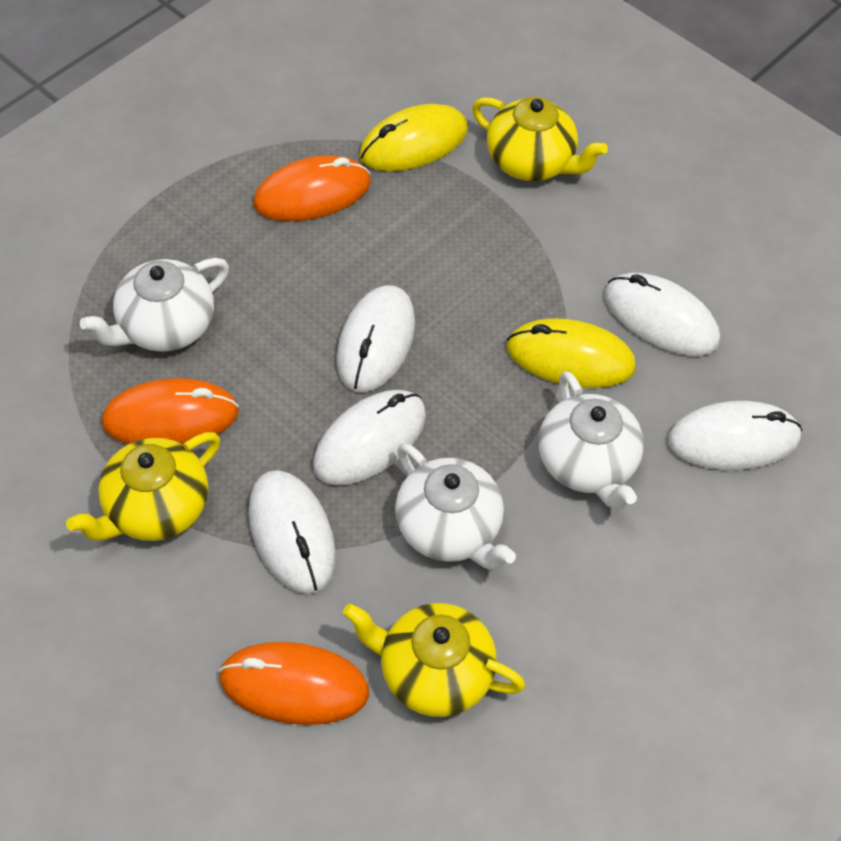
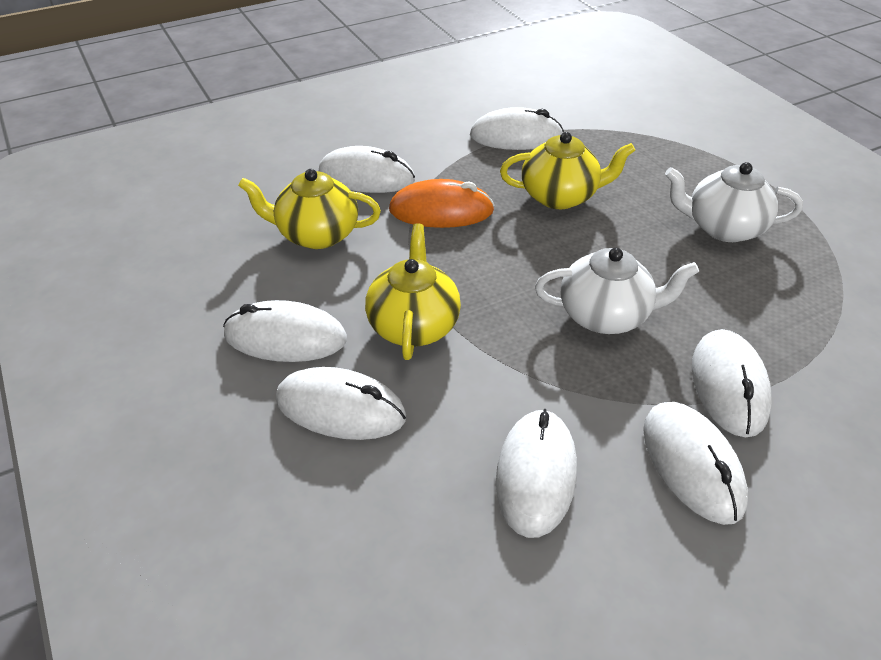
orange mouse: [102,378,239,444] [219,642,369,725] [253,155,371,221] = 3 -> [389,179,495,228] = 1
white mouse: [249,470,336,594] [313,390,426,486] [337,285,415,392] [605,273,720,356] [668,401,802,470] = 5 -> [223,300,347,362] [276,367,406,440] [319,146,415,193] [470,107,564,150] [496,409,577,538] [643,402,748,525] [692,329,772,437] = 7
white teapot: [80,258,229,352] [395,443,516,570] [539,371,644,510] = 3 -> [535,248,699,334] [665,162,803,242] = 2
yellow mouse: [359,104,468,171] [507,318,636,388] = 2 -> none = 0

